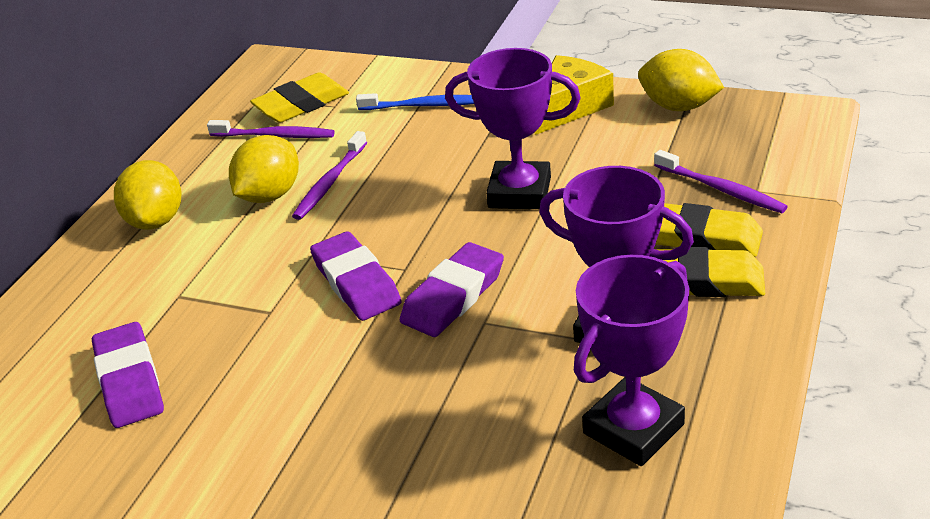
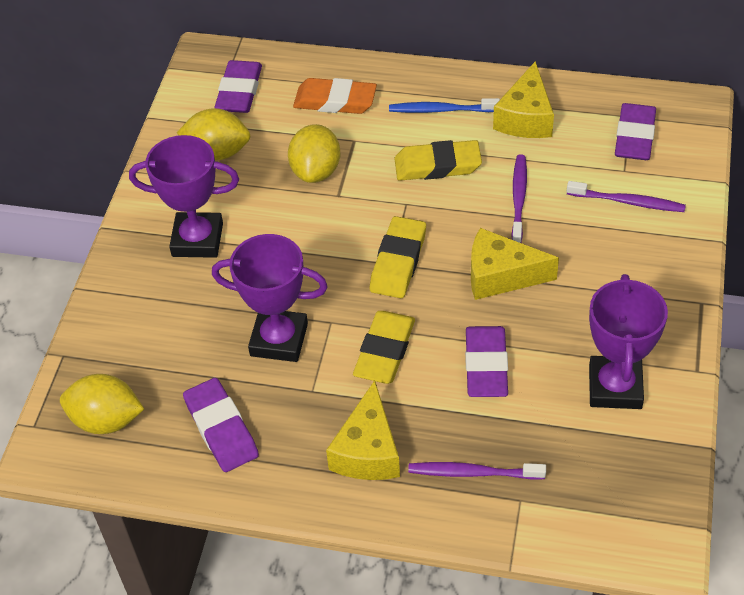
orange eraser: none = 0 -> [293,78,377,114] = 1
purple eraser: [92,322,164,428] [310,231,402,321] [400,242,504,337] = 3 -> [183,378,259,472] [215,60,262,113] [465,326,508,397] [615,103,656,160] = 4
yellow cheese: [535,55,614,135] = 1 -> [326,380,400,480] [471,228,559,300] [493,61,554,138] = 3

